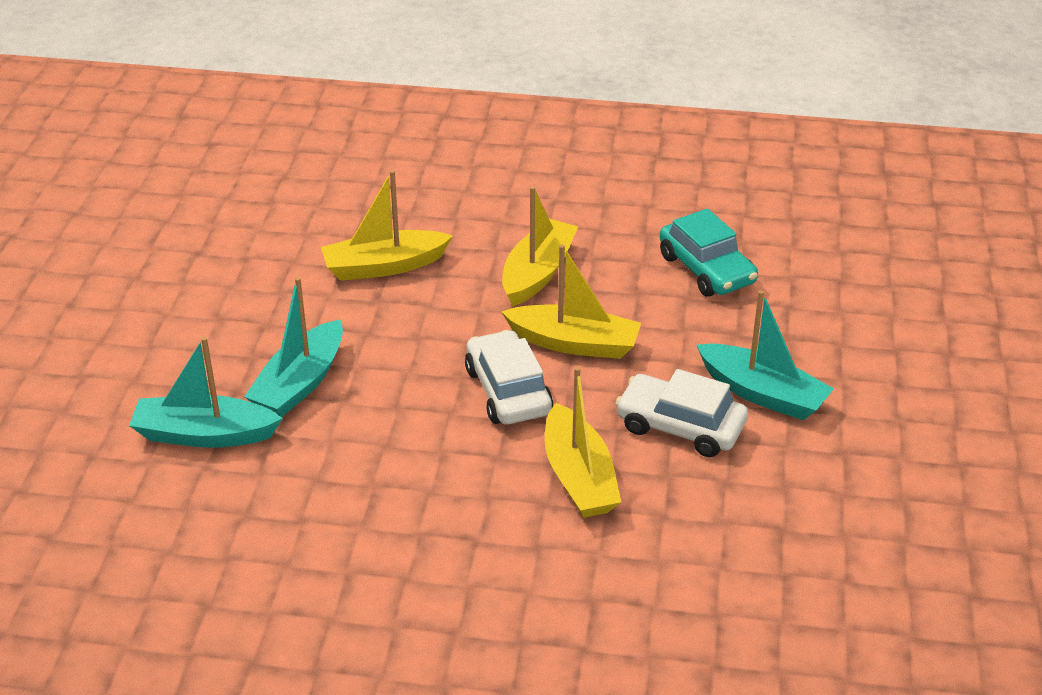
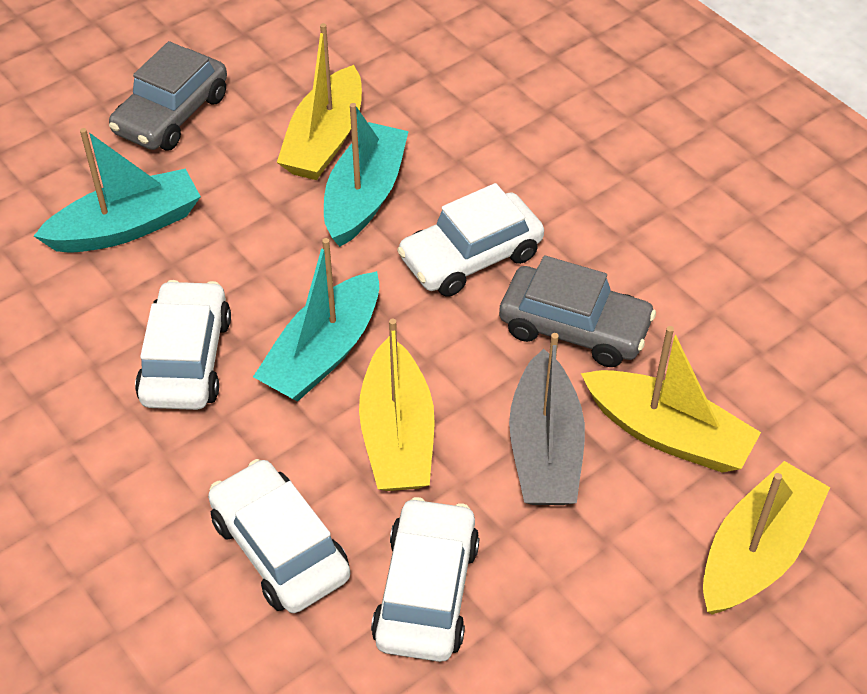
grey boat: none = 0 -> [509,333,585,505] = 1
grey car: none = 0 -> [109,41,227,151] [499,255,656,367] = 2
turquoise car: [660,208,758,297] = 1 -> none = 0
white car: [465,330,553,425] [615,369,748,457] = 2 -> [135,280,231,410] [208,459,350,613] [371,497,480,662] [397,183,544,297] = 4

